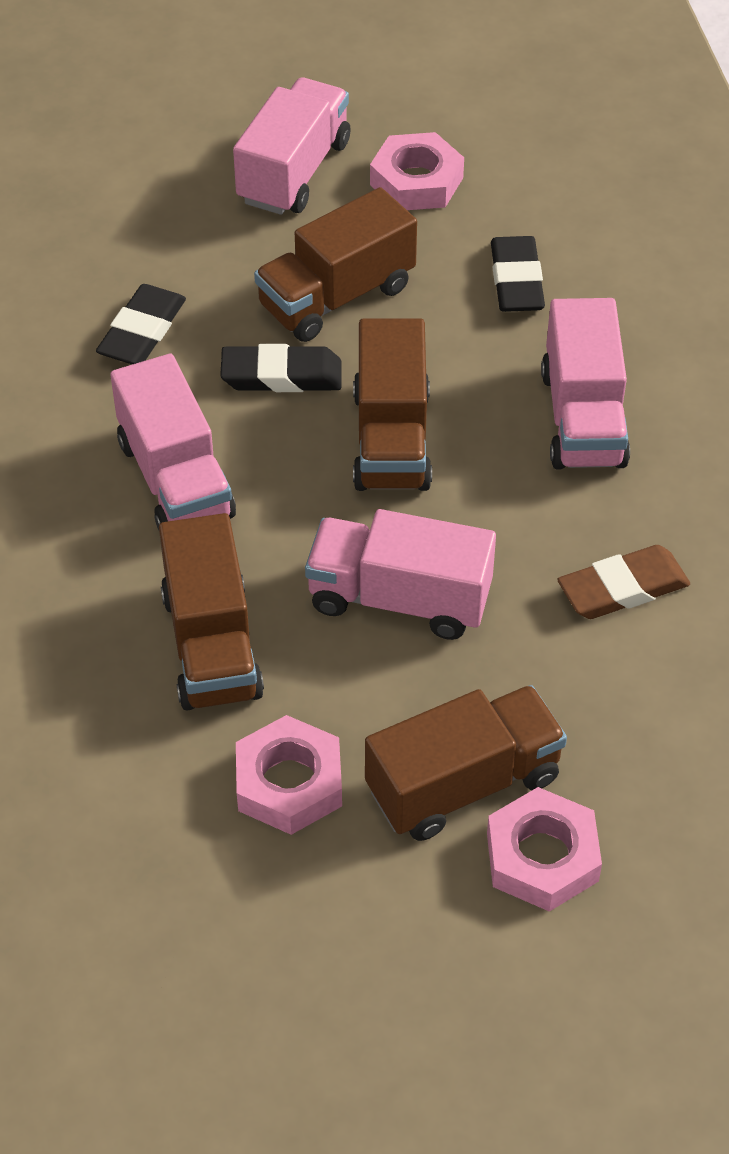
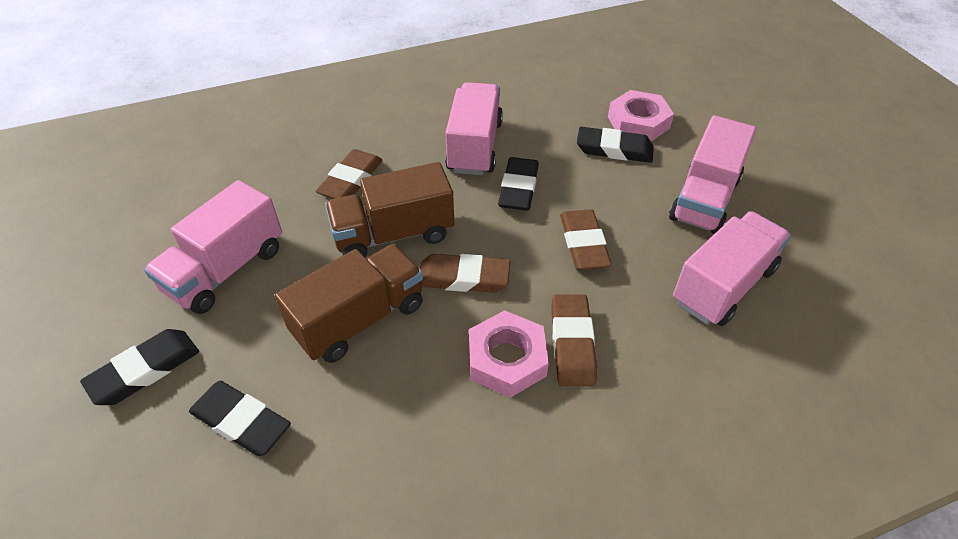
black eraser: [96,284,186,364] [220,344,342,392] [491,236,545,312] = 3 -> [80,329,199,405] [189,381,291,456] [498,157,539,211] [577,127,654,163] = 4
brown eraser: [557,545,690,619] = 1 -> [315,149,382,199] [420,254,511,293] [551,294,597,386] [560,209,612,270] = 4
brown truck: [159,513,264,710] [254,187,417,342] [353,318,432,491] [365,685,567,841] = 4 -> [275,244,423,363] [325,162,454,257] = 2
pink nut: [236,715,342,835] [370,132,464,210] [487,787,602,912] = 3 -> [469,310,549,398] [608,90,674,141] = 2

